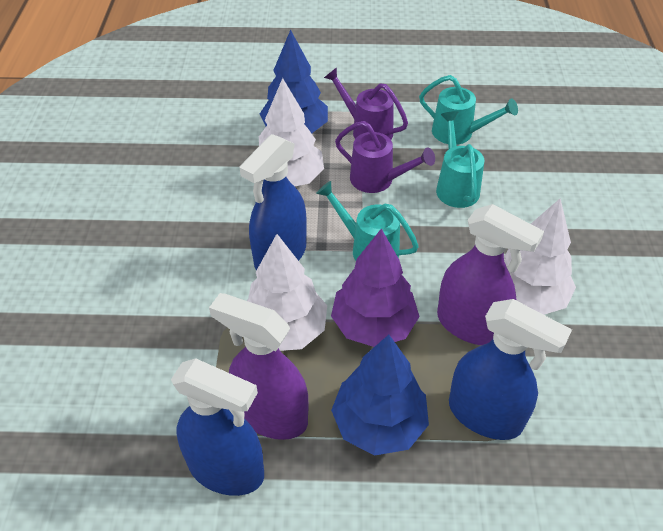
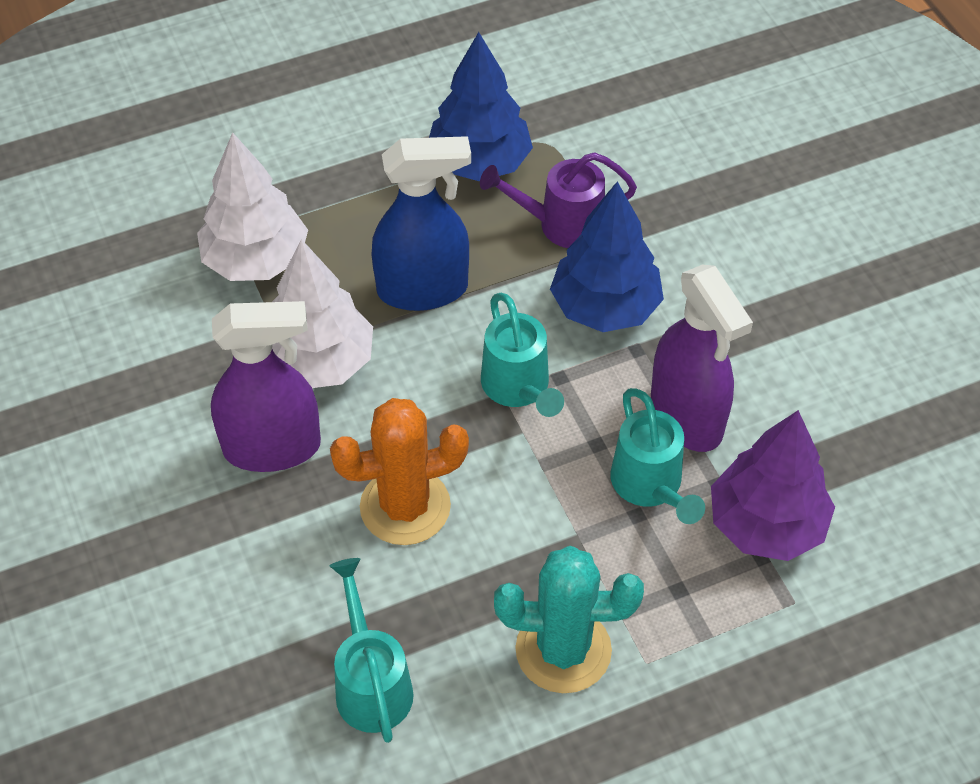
blue spray bottle: [171,358,264,496] [239,134,307,270] [449,299,572,440] = 3 -> [371,136,471,311] = 1
orange cactus: none = 0 -> [330,398,469,545] = 1
purple watering can: [324,67,408,139] [335,121,435,193] = 2 -> [480,152,637,248] = 1
turquoise cactus: none = 0 -> [494,546,644,693] = 1
white tree: [247,234,327,351] [259,78,324,186] [504,198,576,315] = 3 -> [197,132,308,281] [272,239,373,388] = 2

